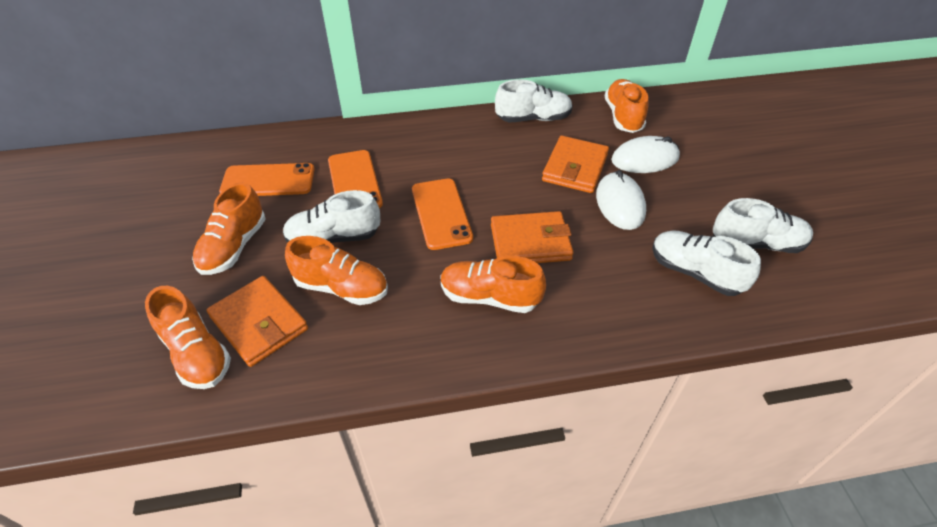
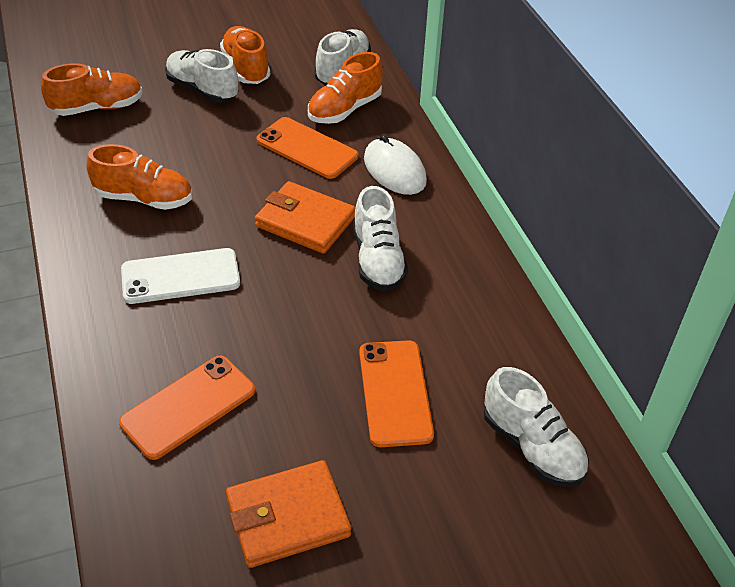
orange shoe: [145,286,231,389] [192,182,266,275] [285,236,388,305] [441,256,546,313] [605,79,648,133] = 5 -> [41,63,143,116] [86,144,192,210] [220,26,270,84] [308,52,383,124] = 4
orange wallet: [206,276,308,367] [491,211,573,263] [542,136,609,193] = 3 -> [226,460,351,568] [255,181,356,254] = 2
white mouse: [596,170,646,230] [611,136,680,173] = 2 -> [364,135,427,195] = 1
white phone: none = 0 -> [121,248,240,304] = 1

